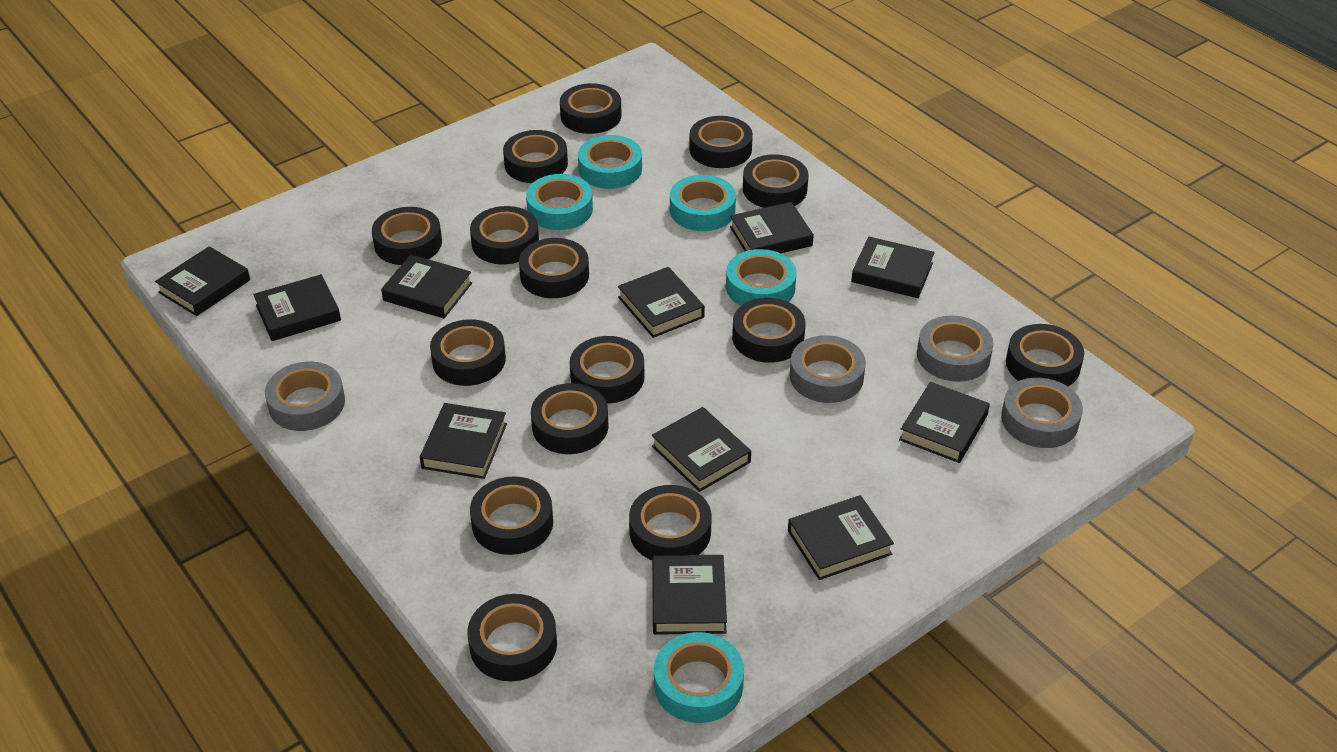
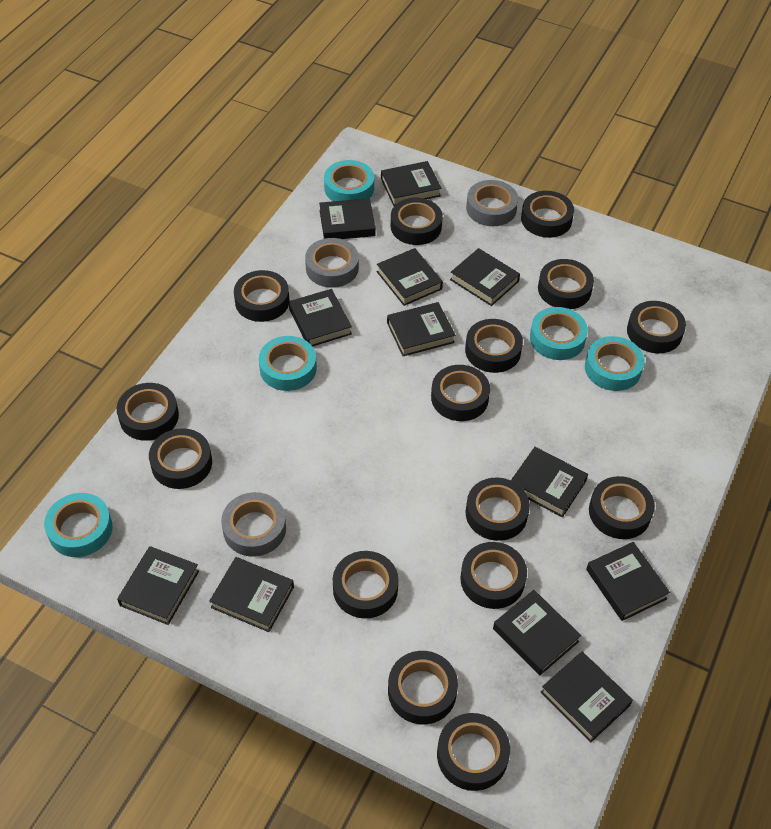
black book: [155,246,250,316] [253,274,341,341] [381,254,472,318] [420,403,507,479] [618,267,705,338] [652,407,751,492] [652,555,727,635] [730,202,814,253] [788,495,894,580] [851,237,935,298] [899,382,990,463] = 11 -> [117,546,199,625] [209,557,294,632] [289,289,352,347] [319,198,376,239] [377,248,443,306] [381,161,441,206] [387,302,455,356] [450,248,520,306] [493,590,581,675] [511,447,588,517] [541,652,633,742] [586,542,670,621] = 12
grey tape: [265,362,345,431] [790,335,866,403] [917,315,994,382] [1001,378,1083,448] = 4 -> [221,492,286,557] [305,238,359,288] [466,180,518,226] = 3

